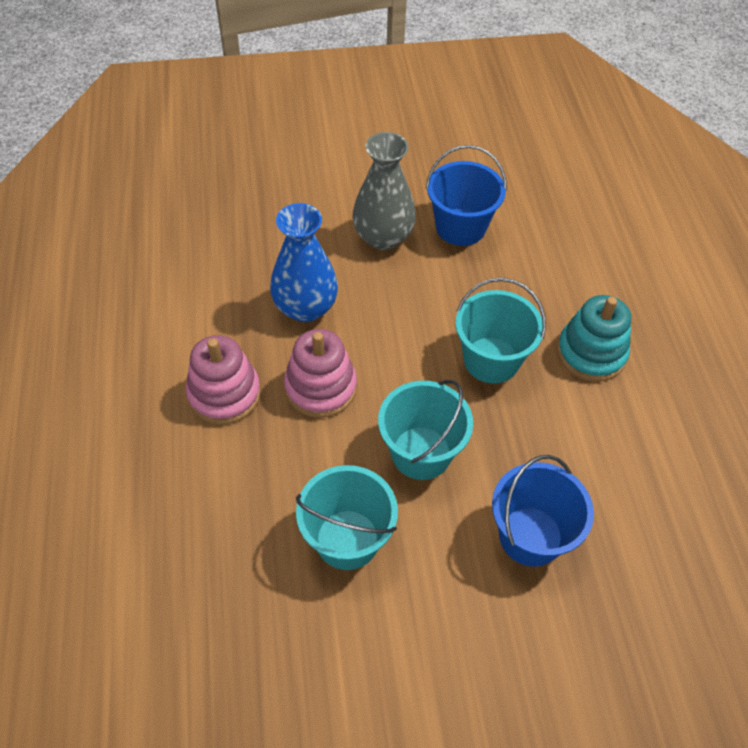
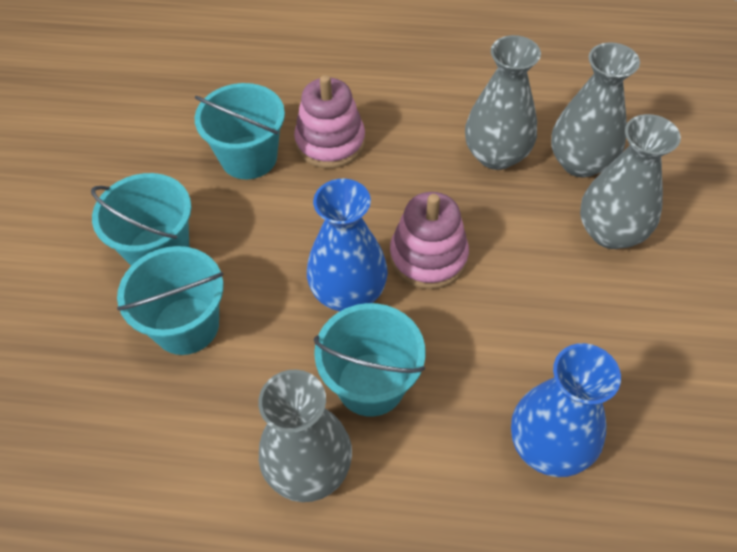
blue bucket: [426,145,507,246] [492,455,594,567] = 2 -> none = 0
blue vase: [270,203,338,322] = 1 -> [307,179,388,311] [511,343,621,477] = 2
grey vase: [353,132,416,250] = 1 -> [258,370,352,502] [465,35,541,170] [551,42,640,178] [580,114,681,249] = 4
turquoise bucket: [296,465,398,570] [378,380,473,480] [456,278,546,384] = 3 -> [91,173,191,266] [117,246,223,355] [195,83,285,179] [314,303,425,417] = 4
turquoise stacking toy: [557,295,631,382] = 1 -> none = 0

